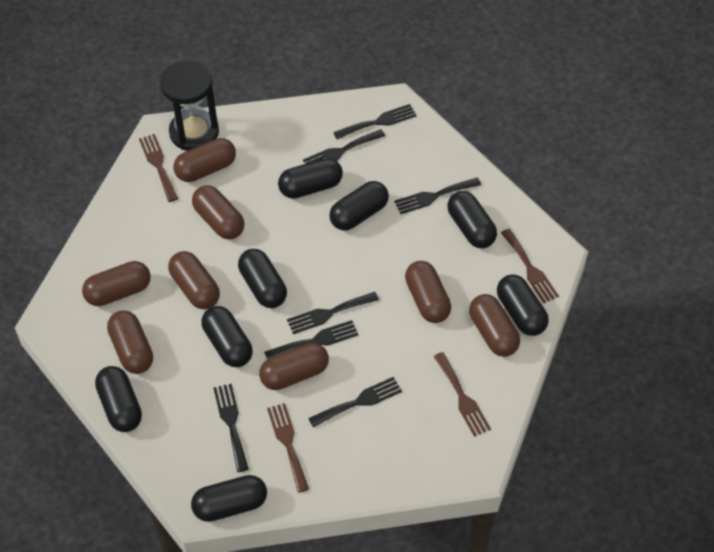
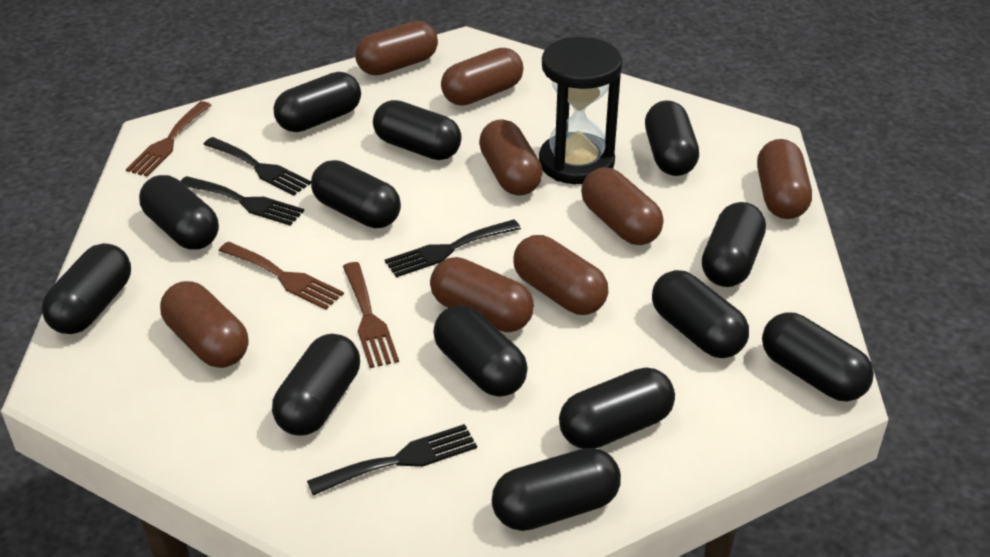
black capsule: [95,366,142,432] [191,475,267,522] [202,306,253,367] [238,249,287,308] [278,158,343,199] [329,181,389,231] [447,191,497,248] [497,274,549,336] = 8 -> [42,243,131,334] [139,175,219,250] [272,334,360,435] [274,72,361,132] [311,160,401,228] [373,100,462,160] [433,305,528,397] [492,448,621,531] [559,368,675,449] [645,100,699,176] [652,270,749,358] [702,202,766,287] [762,312,874,401] = 13
black fork: [214,384,249,472] [264,320,358,360] [287,292,379,334] [303,129,385,164] [308,377,402,427] [333,104,417,139] [394,178,481,214] = 7 -> [180,176,304,226] [203,137,311,195] [307,424,477,495] [385,219,521,277] = 4
brown fork: [139,134,178,202] [267,403,309,493] [434,352,491,437] [501,229,559,303] = 4 -> [126,101,212,177] [219,242,344,310] [343,262,399,368] = 3

